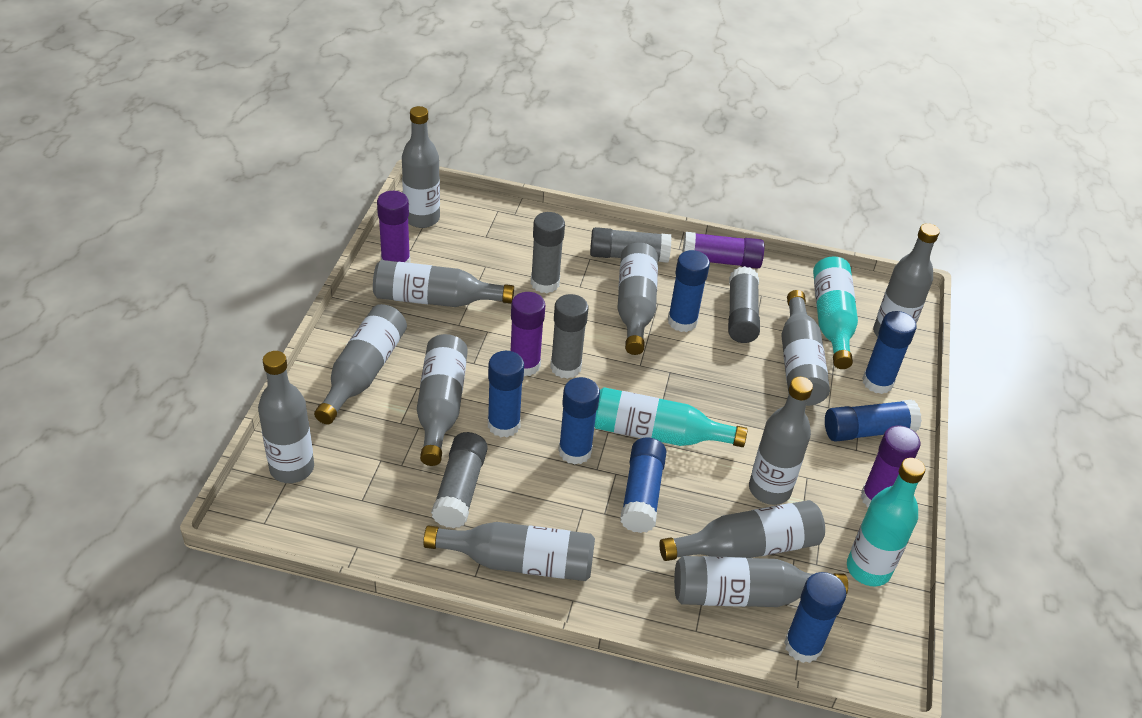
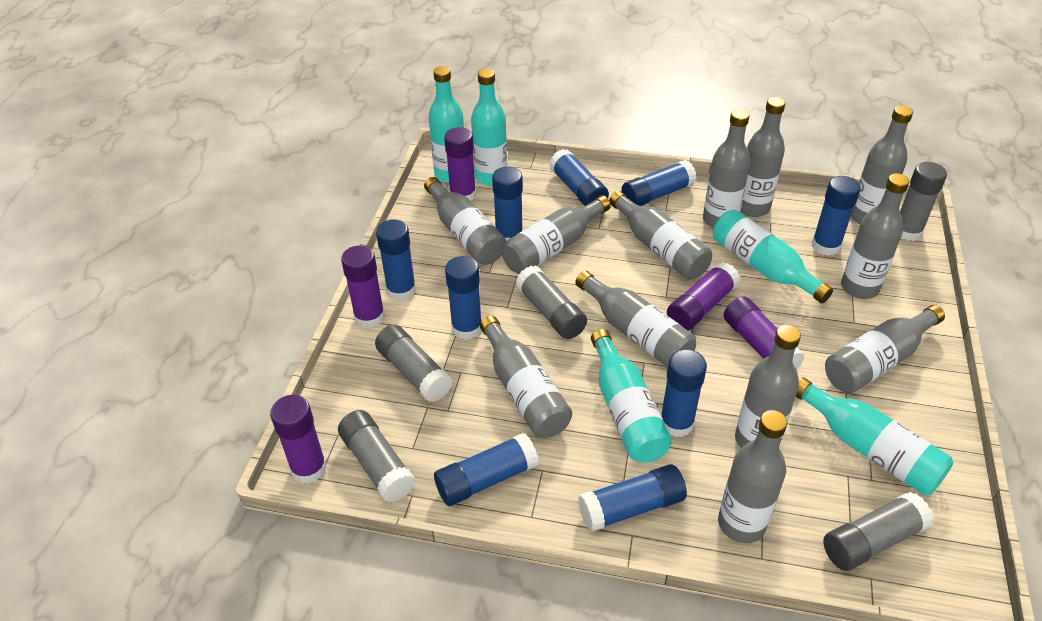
blue glue stick: [488,351,524,437] [558,377,600,465] [620,438,666,533] [668,250,710,332] [784,572,846,663] [825,400,922,442] [862,311,917,394] = 7 -> [376,219,416,301] [434,433,539,506] [445,256,482,340] [492,167,523,241] [549,149,609,206] [578,464,687,532] [621,160,696,206] [661,349,707,437] [812,176,861,256] = 9
purple glue stick: [377,191,411,263] [511,292,545,376] [683,232,764,269] [861,426,920,508] = 4 -> [270,395,327,484] [341,245,385,328] [444,127,476,201] [667,262,740,331] [724,296,805,369] = 5
turquoise bottle: [594,387,747,447] [813,256,858,369] [847,458,925,586] = 3 -> [429,66,464,183] [471,69,507,186] [591,329,672,462] [713,210,833,303] [796,377,953,495] = 5

